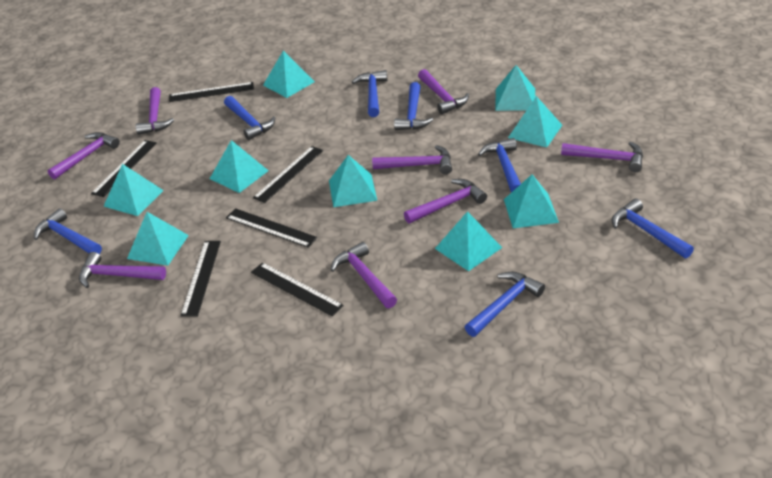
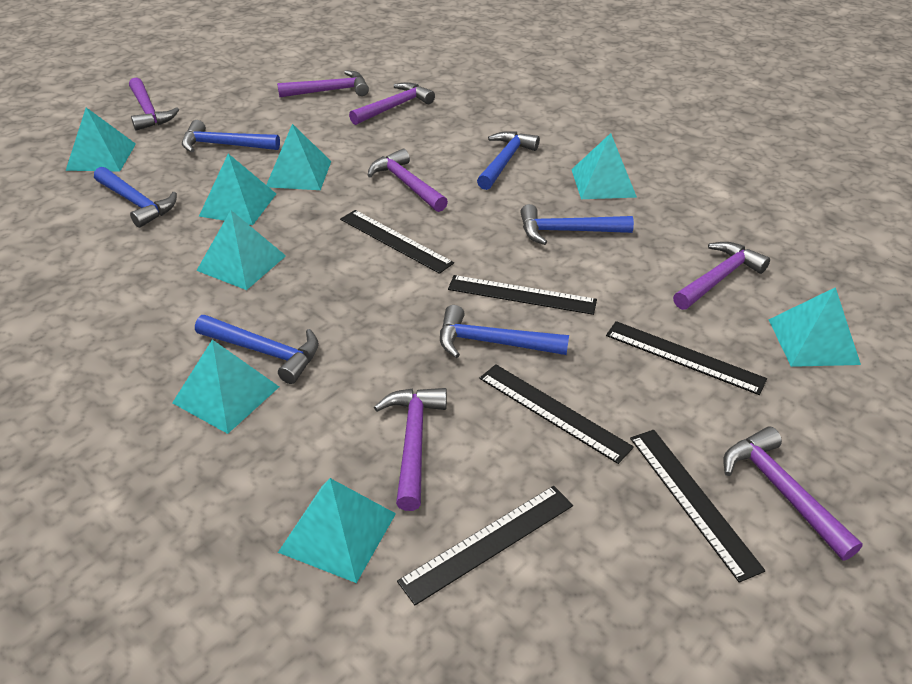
blue hammer: [34,208,102,254] [224,96,275,140] [352,70,387,117] [394,82,433,130] [465,272,545,337] [478,138,521,192] [612,198,694,259] = 7 -> [94,167,177,228] [182,120,280,153] [195,315,319,384] [440,305,569,358] [477,131,540,190] [520,204,634,245] = 6
purple hammer: [47,132,120,180] [79,252,166,288] [136,87,174,135] [331,242,397,308] [372,145,452,174] [404,179,487,224] [418,69,469,114] [561,142,643,172] = 8 -> [129,77,179,131] [277,70,369,97] [349,82,435,125] [368,149,448,212] [374,388,447,511] [673,242,770,310] [723,426,863,560] = 7
turquoise pyramid: [104,164,164,216] [127,212,189,266] [210,140,269,193] [263,51,315,98] [329,155,377,207] [435,211,502,271] [495,65,535,111] [504,174,559,228] [508,96,562,148] = 9 -> [66,107,136,171] [172,340,279,434] [196,210,286,290] [199,154,276,225] [266,124,331,190] [278,478,396,583] [571,133,637,199] [769,287,861,367] = 8

